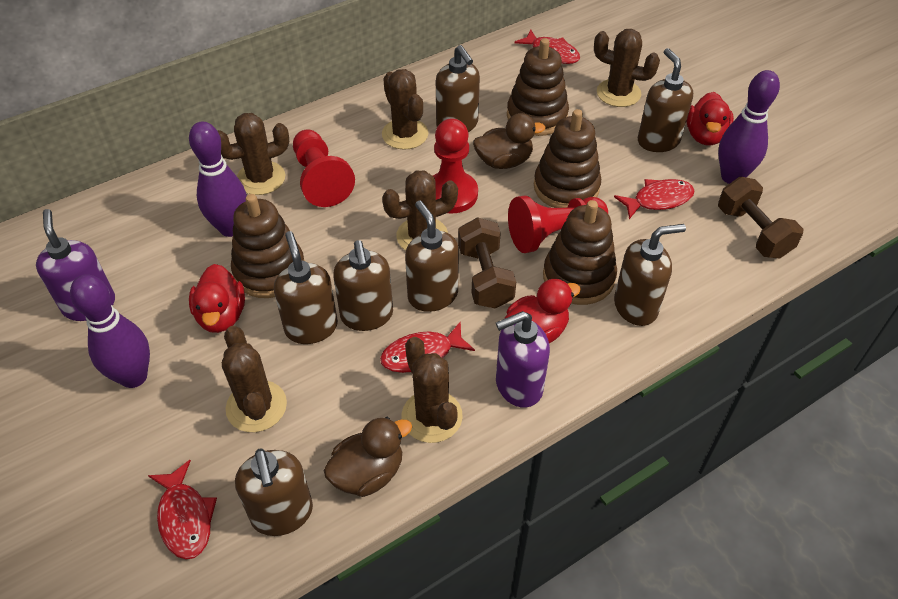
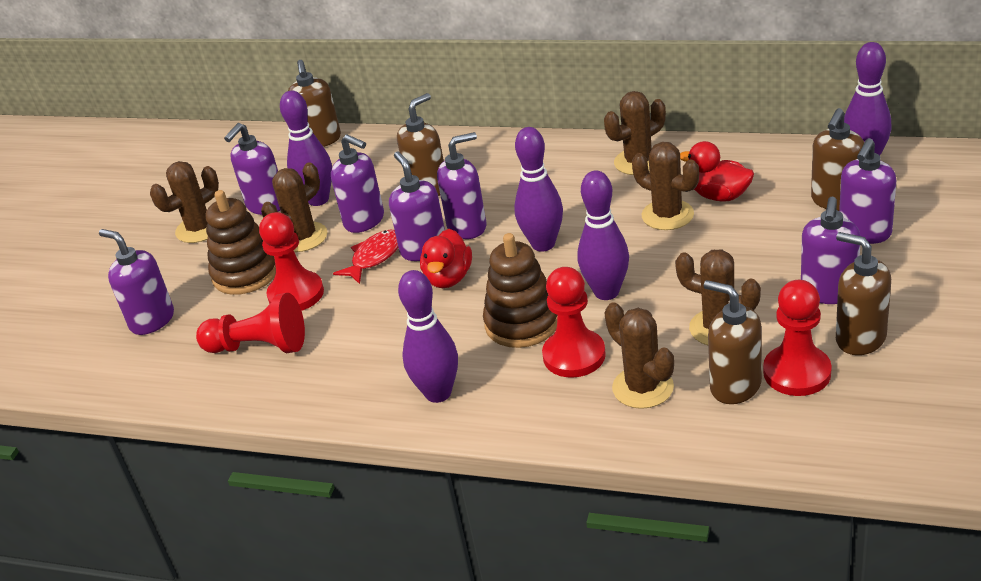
brown duck: [324,417,412,497] [473,113,545,169] = 2 -> none = 0
brown dumbbell: [458,217,516,309] [718,177,803,259] = 2 -> none = 0
brown soap dispenser: [235,449,313,536] [274,231,338,344] [333,240,393,331] [405,200,459,312] [436,45,480,132] [614,224,686,326] [638,48,693,152] = 7 -> [288,60,341,147] [397,93,444,196] [704,280,762,404] [811,108,865,211] [836,232,891,355] = 5
brown stacking toy: [231,194,305,298] [507,38,569,136] [534,109,601,208] [543,200,617,305] = 4 -> [206,190,276,295] [483,233,557,348] = 2
purple bowling pin: [70,274,150,388] [189,122,247,237] [718,70,780,184] = 3 -> [280,90,332,206] [398,270,458,403] [514,127,563,252] [578,170,629,300] [844,42,891,155] = 5
purple soap dispenser: [36,209,115,321] [496,311,550,408] = 2 -> [99,229,174,335] [224,123,280,215] [331,134,384,233] [389,151,445,261] [437,132,486,239] [801,196,860,304] [839,138,896,244] = 7
red duck: [189,264,245,333] [504,279,581,344] [687,92,734,145] = 3 -> [420,229,472,288] [680,141,754,201] = 2
red fish: [148,460,217,559] [380,322,475,373] [514,29,580,64] [614,179,694,219] = 4 -> [333,230,398,284] = 1
red pawn: [293,129,355,207] [433,118,478,214] [508,195,608,253] = 3 -> [196,293,305,353] [259,212,324,311] [542,267,606,378] [763,280,832,396] = 4

